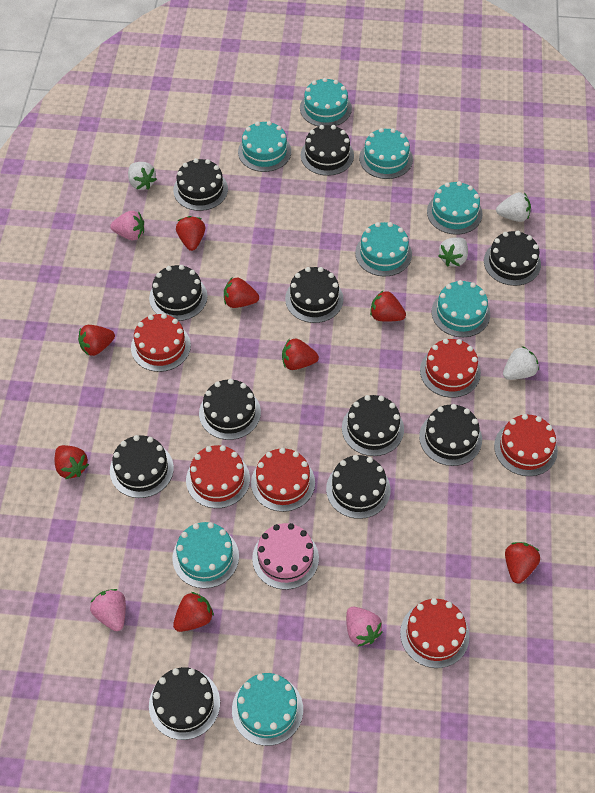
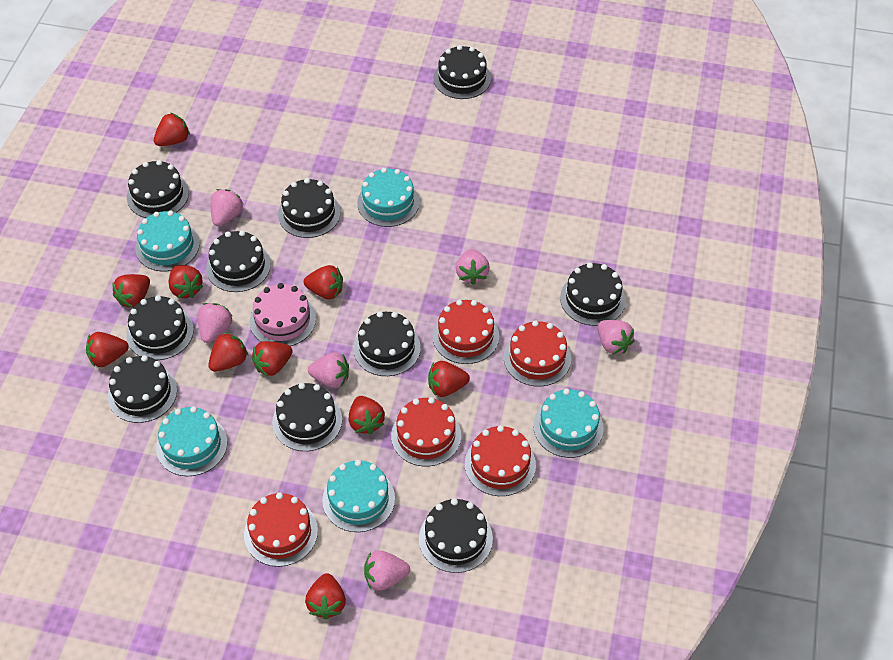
black cake: [110,435,174,498] [149,265,208,321] [149,667,220,740] [173,158,228,211] [199,379,261,440] [285,267,343,323] [301,125,354,176] [326,455,391,519] [342,395,404,456] [419,404,482,466] [484,231,541,286] = 11 -> [108,355,177,423] [126,295,194,360] [127,160,189,218] [206,230,271,292] [272,383,342,451] [278,178,341,238] [353,311,421,376] [419,498,493,573] [434,45,491,99] [560,262,626,326] = 10
pink strawberry: [90,589,126,631] [110,211,144,240] [346,607,383,646] = 3 -> [198,303,233,343] [211,189,243,226] [308,352,349,388] [364,550,410,591] [456,249,490,285] [598,320,635,354] = 6
red cake: [131,313,191,372] [186,445,250,508] [251,448,315,512] [400,598,470,668] [420,339,481,398] [494,414,558,476] = 6 -> [244,492,318,567] [391,397,461,466] [433,300,499,364] [465,425,536,496] [504,320,571,387] = 5
red strawberry: [55,445,89,480] [78,325,115,356] [173,592,214,632] [176,216,205,251] [224,278,259,308] [282,338,319,370] [370,290,406,322] [505,542,540,584] = 8 -> [86,332,129,367] [112,274,150,308] [154,113,190,146] [169,265,203,298] [208,332,248,372] [252,341,293,376] [304,265,343,300] [305,573,346,619] [349,396,385,435] [428,361,470,397] = 10
turquoise cake: [172,522,239,588] [232,673,303,746] [238,121,291,172] [300,78,352,127] [355,222,412,276] [359,128,413,179] [427,181,483,235] [432,280,490,337] = 8 -> [135,211,200,271] [156,406,227,476] [322,460,395,532] [357,168,419,227] [533,389,604,458] = 5
white strawberry: [128,162,157,190] [438,237,468,267] [496,192,531,222] [503,346,539,380] = 4 -> none = 0

